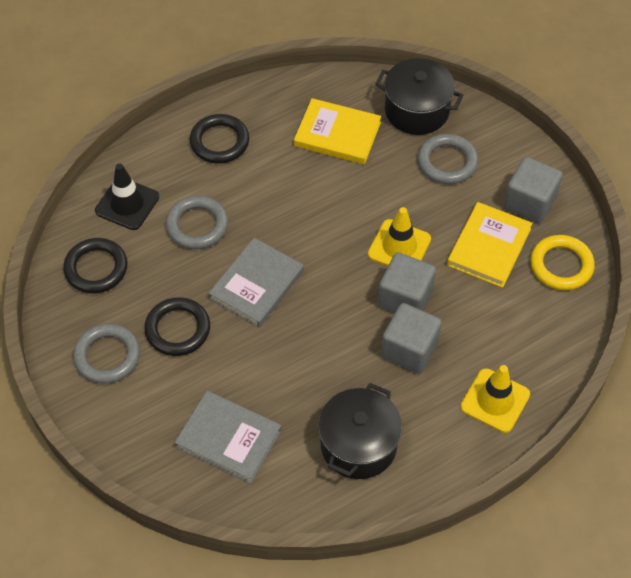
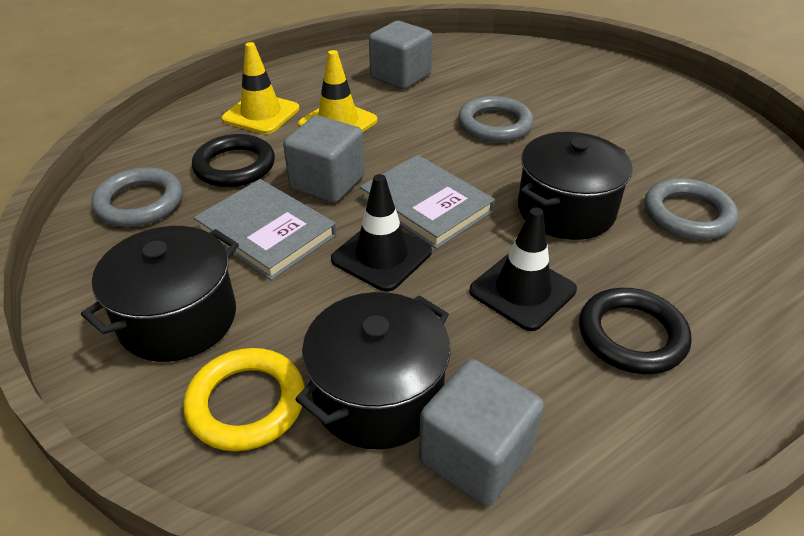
black pot: [318,383,402,479] [375,58,464,135] = 2 -> [81,226,239,362] [295,292,451,450] [518,132,633,240] = 3
black ring: [63,238,128,293] [144,297,210,356] [190,114,249,164] = 3 -> [192,134,275,187] [579,288,692,374] = 2
black traffic cone: [95,164,159,230] = 1 -> [331,174,432,292] [469,208,577,331] = 2
yellow book: [294,98,381,164] [447,202,532,288] = 2 -> none = 0

